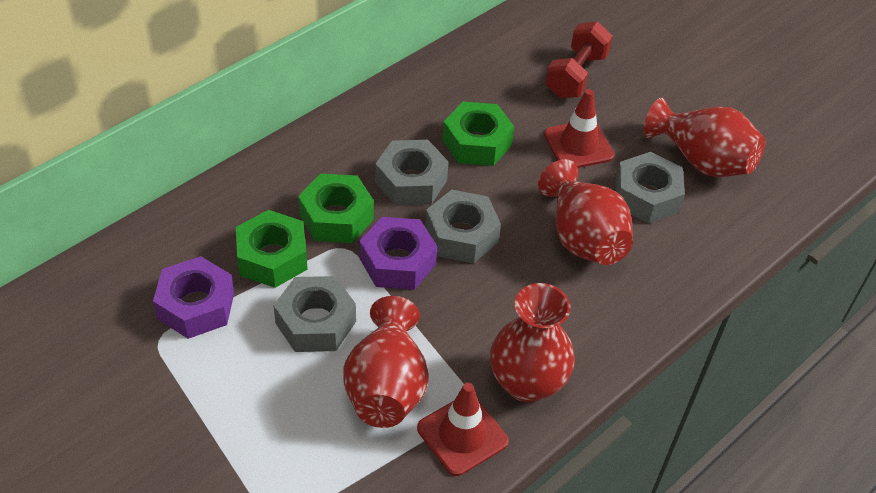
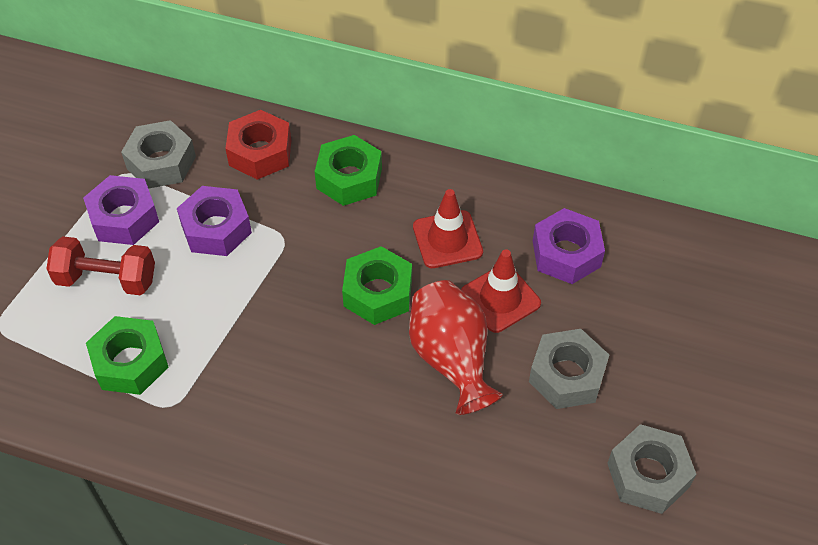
grey nut: [273,276,356,352] [375,140,449,205] [425,190,501,263] [615,152,685,223] = 4 -> [121,120,196,189] [529,329,609,409] [607,424,696,514] = 3
purple nut: [153,256,234,339] [360,217,437,290] = 2 -> [83,175,159,245] [177,186,252,256] [533,208,605,284] = 3
red nut: none = 0 -> [225,110,291,180] = 1
red vase: [343,296,429,428] [490,283,575,403] [538,159,633,265] [644,98,765,177] = 4 -> [409,280,503,415] = 1

